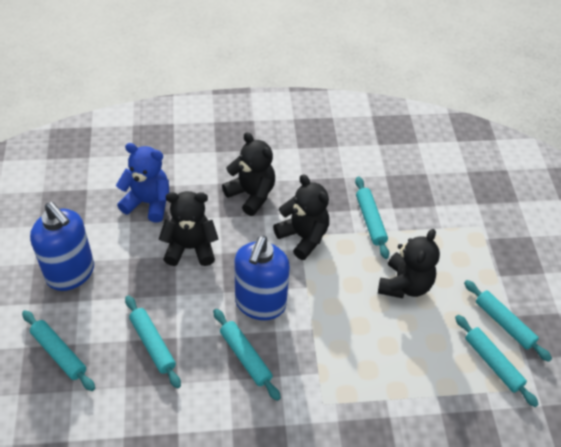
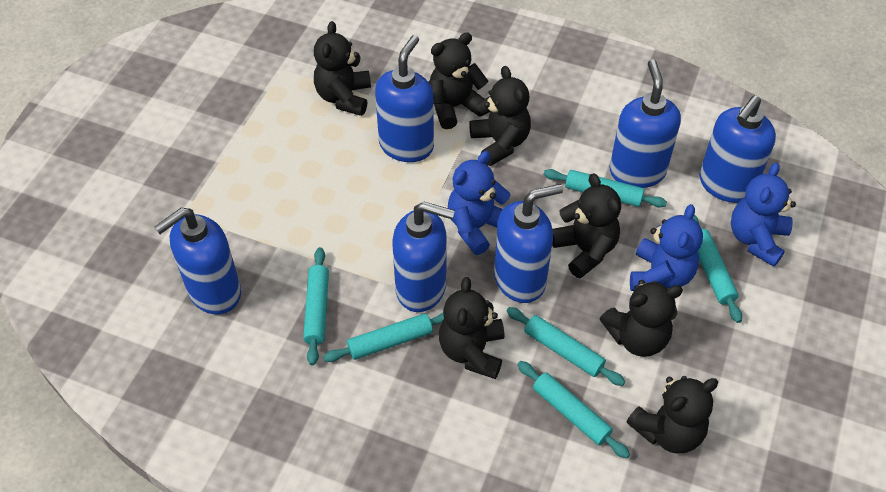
black teddy bear: [159,191,218,266] [222,132,275,216] [273,174,329,260] [378,229,440,298] = 4 -> [314,21,371,116] [428,32,488,129] [439,277,504,379] [469,66,531,166] [552,173,621,279] [600,280,683,357] [626,376,718,454] = 7
blue soap dispenser: [30,202,94,291] [234,235,290,320] = 2 -> [154,208,241,314] [375,35,434,162] [392,202,455,312] [494,184,563,303] [610,59,681,188] [699,95,776,203] = 6
blue teddy bear: [116,143,169,223] = 1 -> [448,151,511,255] [630,204,703,291] [731,162,796,267] = 3

